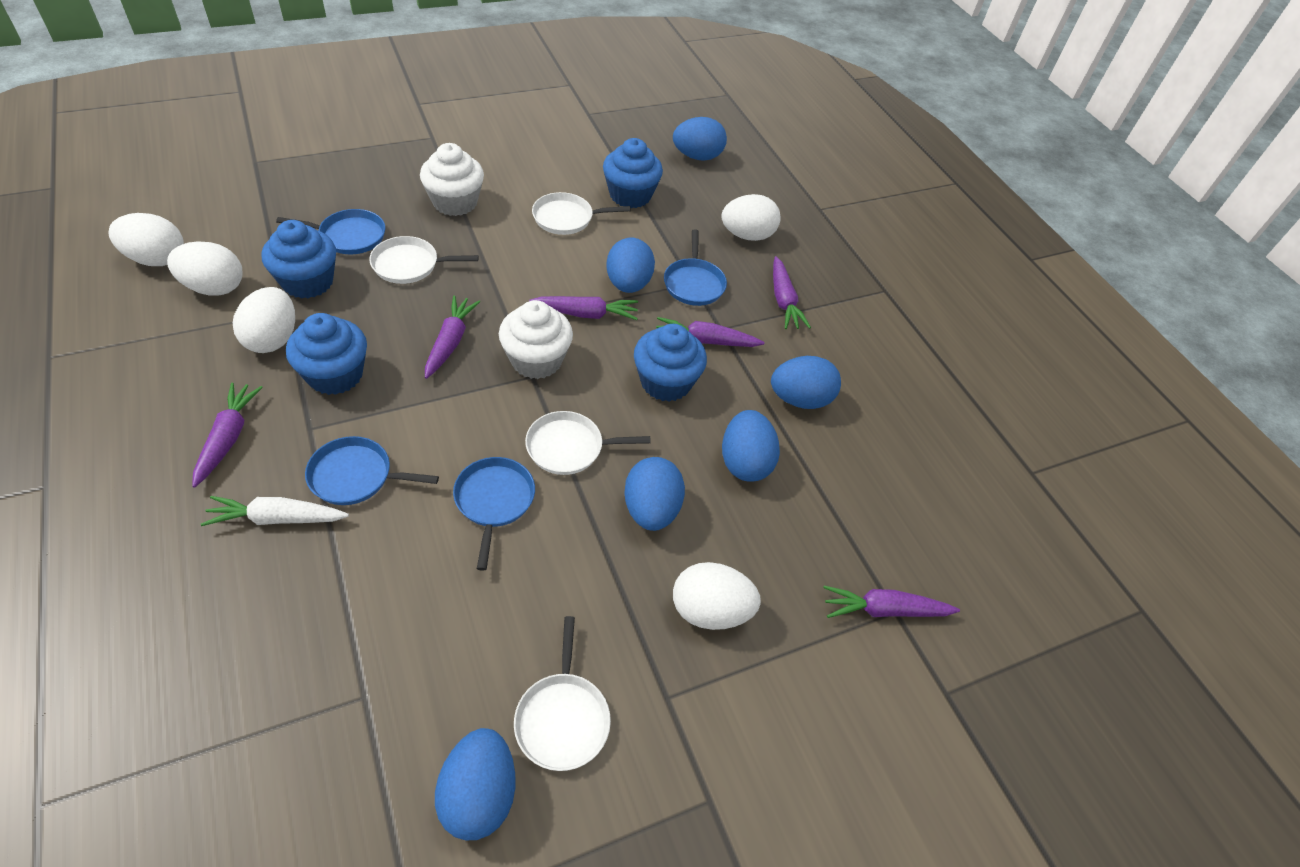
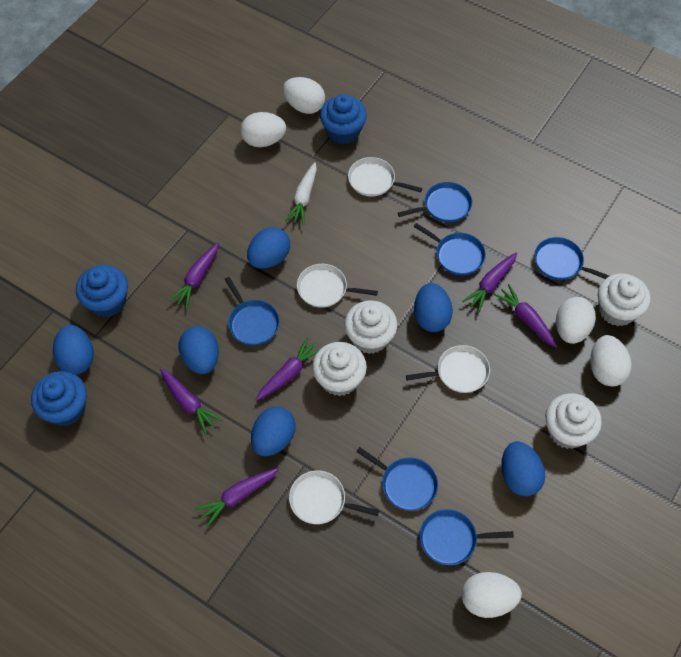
blue cupcake: [262,220,336,299] [286,313,367,395] [603,138,663,208] [634,324,707,402] = 4 -> [31,371,87,426] [76,265,128,317] [320,94,367,144] = 3
blue pan: [276,209,385,254] [305,436,439,505] [453,457,535,571] [664,229,727,306] = 4 -> [224,277,280,345] [356,447,438,511] [398,182,472,222] [413,223,486,275] [420,509,514,565] [534,237,609,280] = 6
white cupcake: [420,143,484,216] [499,300,573,379] = 2 -> [312,342,367,396] [344,300,397,354] [545,393,602,449] [598,274,650,326] = 4

